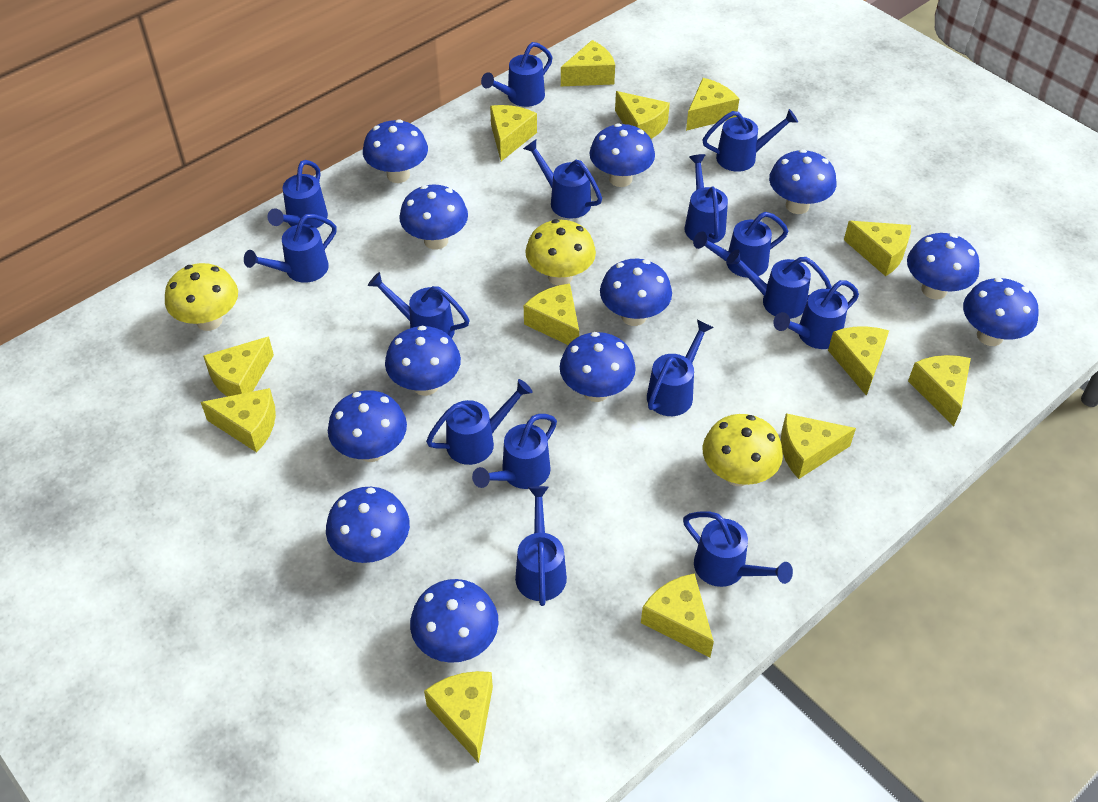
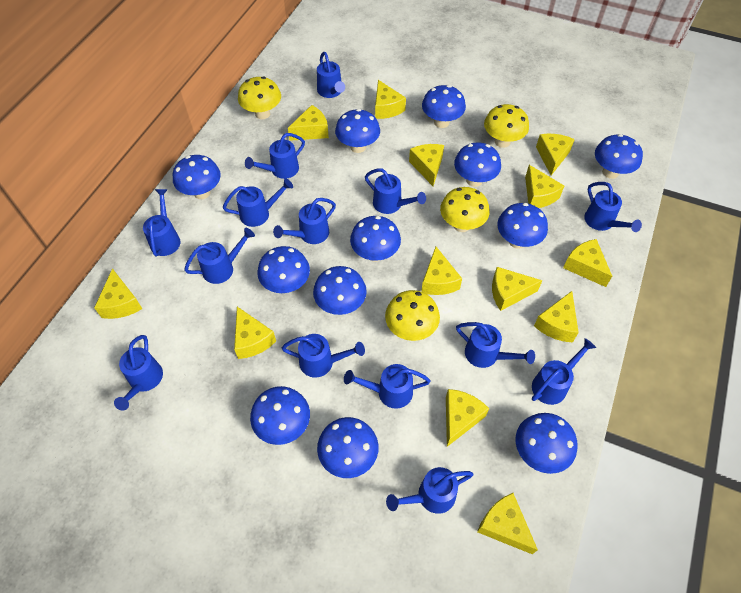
blue watering can: [244,214,337,283] [267,160,328,228] [368,272,470,338] [426,379,533,465] [472,414,557,489] [481,42,552,107] [515,486,567,606] [523,139,602,219] [647,320,714,416] [683,511,793,587] [684,154,728,244] [693,212,788,278] [702,109,798,172] [726,249,832,319] [773,280,859,349] = 15 -> [114,335,163,411] [143,189,180,257] [184,228,255,284] [223,178,293,227] [245,133,305,179] [273,198,336,244] [282,334,365,377] [317,52,345,98] [344,364,431,409] [365,168,426,214] [386,467,474,514] [456,322,535,368] [532,338,596,405] [584,182,642,232] = 14
yellow mushroom: [165,263,238,331] [525,219,596,286] [703,414,783,486] = 3 -> [238,77,281,119] [385,290,440,341] [440,187,490,232] [484,104,529,148] = 4

